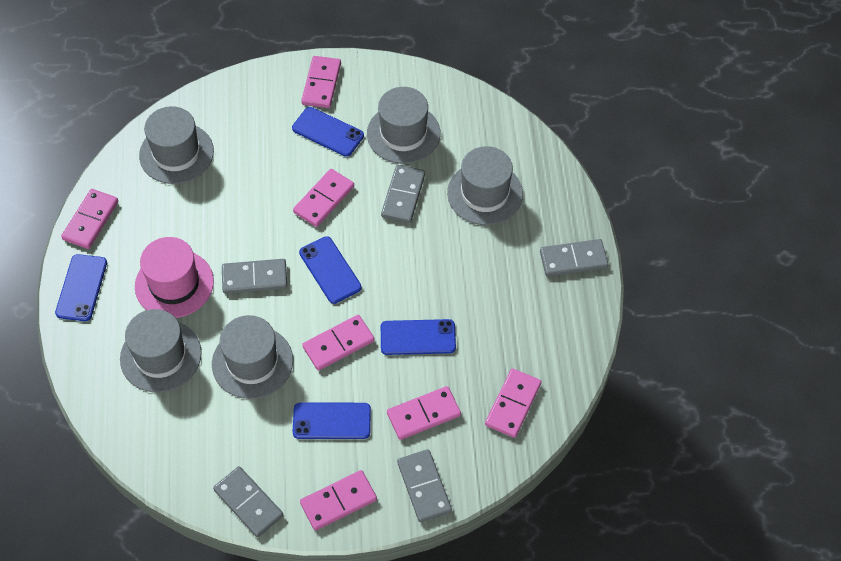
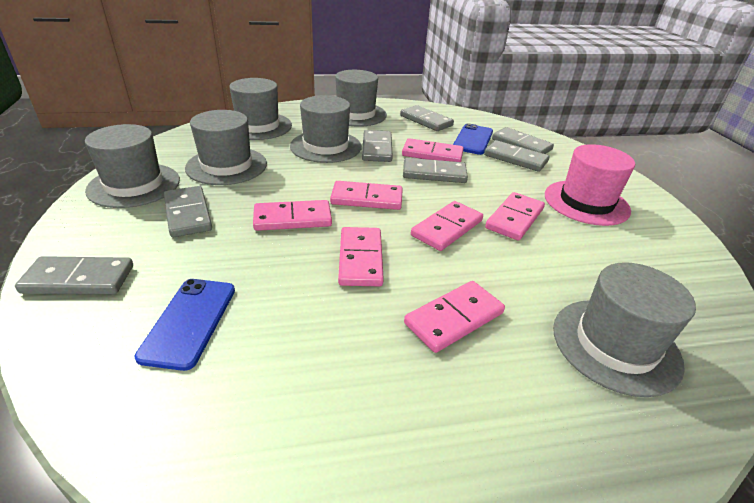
blue phone: [55,254,107,321] [292,107,364,157] [293,403,371,439] [299,236,362,304] [381,319,456,355] = 5 -> [135,279,235,371] [453,123,493,155] = 2
grey domino: [213,466,283,537] [222,259,287,294] [381,165,425,223] [397,449,452,522] [540,239,608,277] = 5 -> [15,256,133,294] [164,186,212,237] [362,130,393,162] [400,105,454,131] [403,158,468,183] [484,140,549,172] [492,127,554,154] = 7
grey hat: [120,309,202,392] [139,106,214,184] [212,315,293,399] [367,87,440,164] [447,146,523,225] = 5 -> [85,124,180,208] [185,110,267,185] [229,78,292,140] [290,95,362,163] [335,70,387,127] [553,262,696,397] = 6

